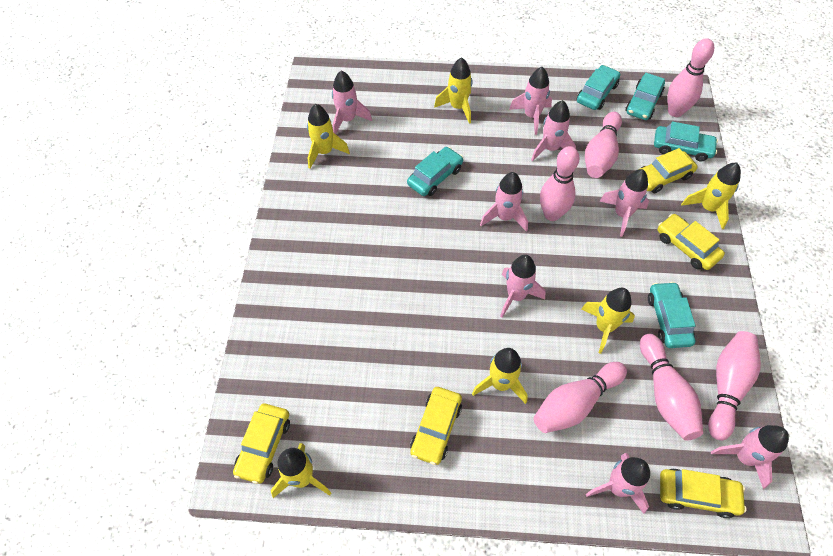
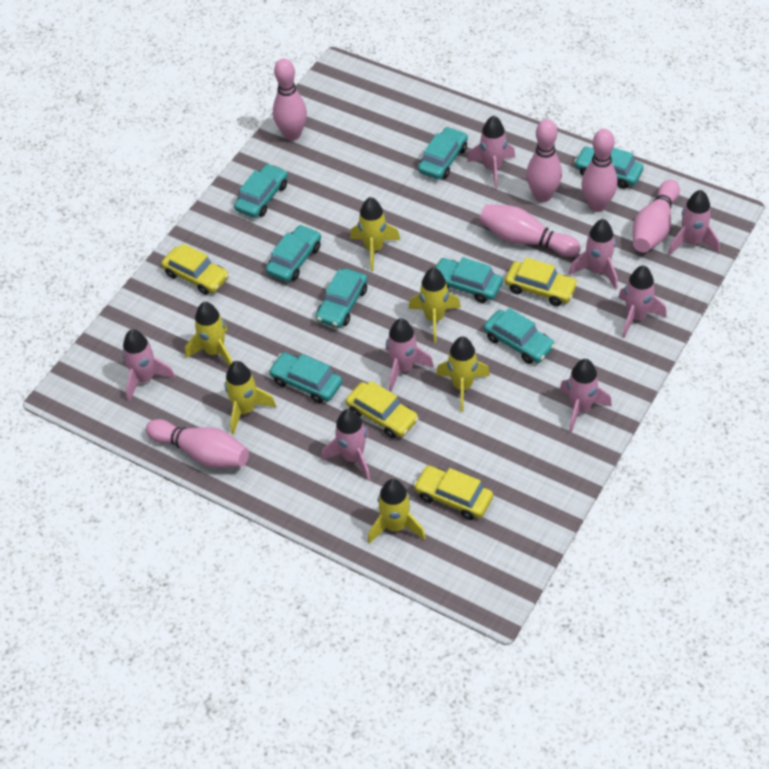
turquoise car: [407,147,463,196] [577,65,620,110] [625,73,665,120] [648,282,696,348] [654,121,718,162] = 5 -> [234,164,288,218] [266,225,321,282] [269,352,343,403] [316,268,368,328] [418,127,468,180] [436,257,503,303] [484,308,555,364] [574,147,644,189] = 8
yellow car: [233,403,290,484] [410,387,462,465] [640,148,698,193] [657,214,725,270] [660,469,747,518] = 5 -> [161,244,229,295] [346,381,419,438] [414,465,493,520] [505,257,578,306] = 4

